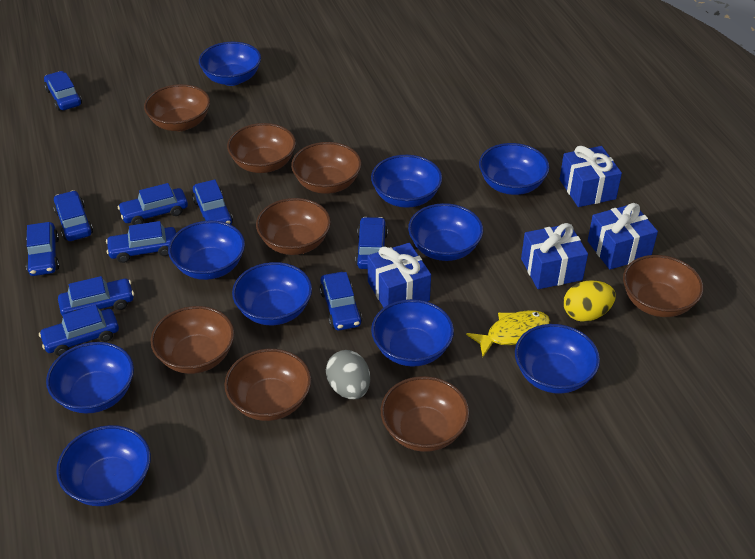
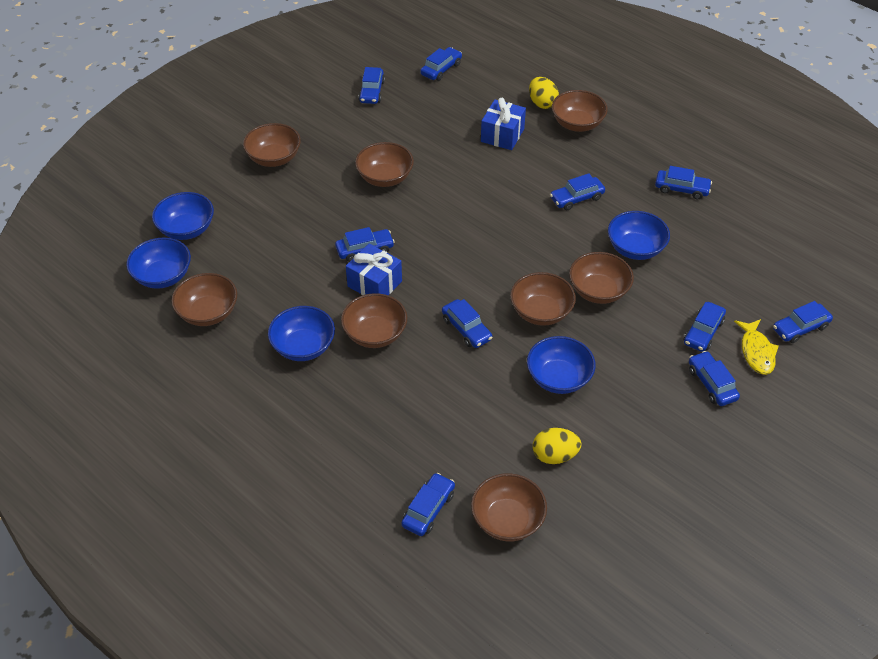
blue bowl: [46,342,134,414] [56,425,151,506] [168,221,245,280] [199,42,261,86] [232,262,312,325] [371,155,442,208] [371,299,454,367] [408,203,483,261] [479,143,549,195] [515,324,600,394] = 10 -> [126,238,191,289] [152,192,214,240] [268,306,335,361] [527,336,596,394] [608,211,670,260] = 5
blue gift: [368,243,431,308] [521,223,588,289] [560,146,622,207] [588,203,658,270] = 4 -> [346,244,402,295] [481,98,526,150] = 2
grey egg: [326,350,370,399] = 1 -> none = 0
yellow egg: [564,280,616,322] = 1 -> [529,77,559,109] [533,428,581,464] = 2

